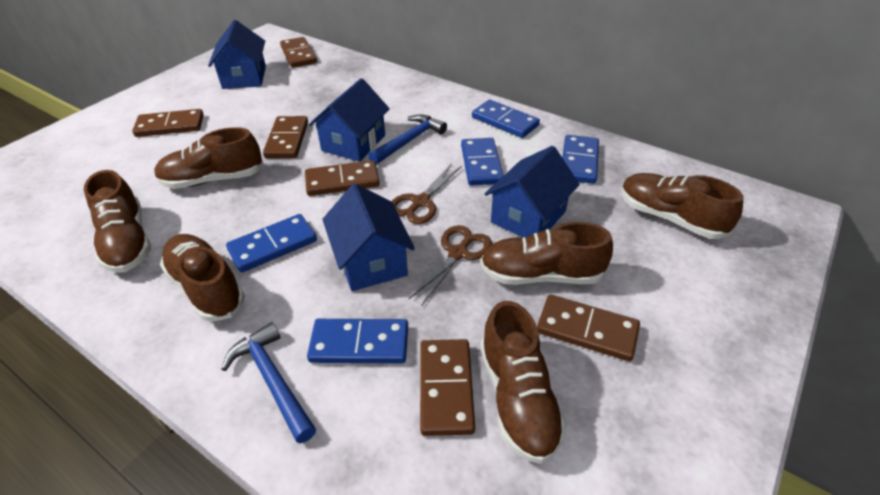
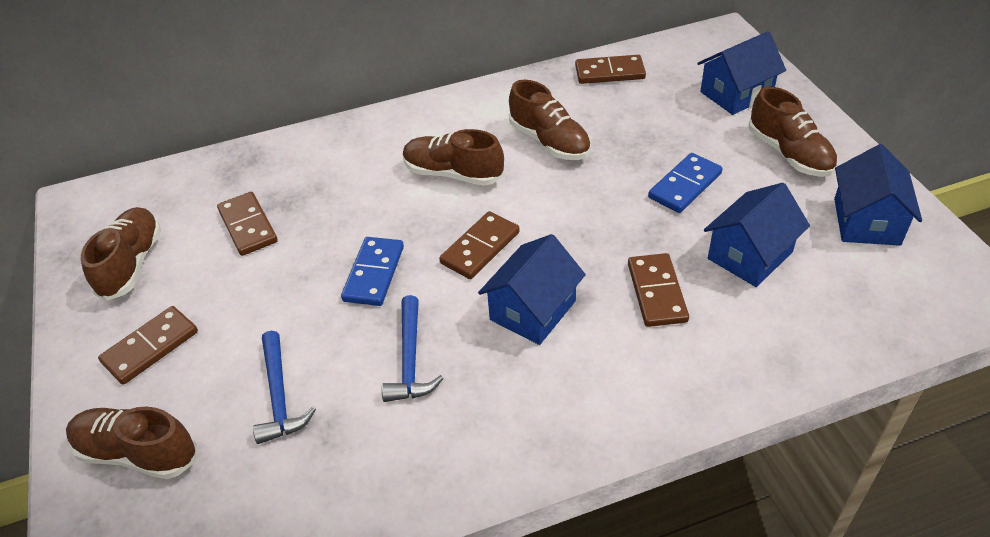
blue domino: [226,214,317,272] [307,319,408,364] [461,138,504,186] [472,100,540,138] [562,135,599,184] = 5 -> [341,237,404,306] [648,153,723,213] = 2
brown domino: [132,109,204,137] [263,116,308,158] [280,37,317,68] [305,160,380,196] [420,339,475,436] [537,294,640,361] = 6 -> [98,306,198,385] [217,192,278,256] [439,211,520,279] [575,55,646,84] [628,253,689,327] = 5
brown scissors: [392,164,462,224] [409,225,492,306] = 2 -> none = 0
brown shoe: [84,170,151,273] [154,127,264,189] [160,234,245,322] [480,222,613,285] [480,301,566,464] [621,173,743,239] = 6 -> [66,407,197,479] [81,207,161,301] [403,129,504,186] [509,80,591,160] [748,87,838,177] = 5

